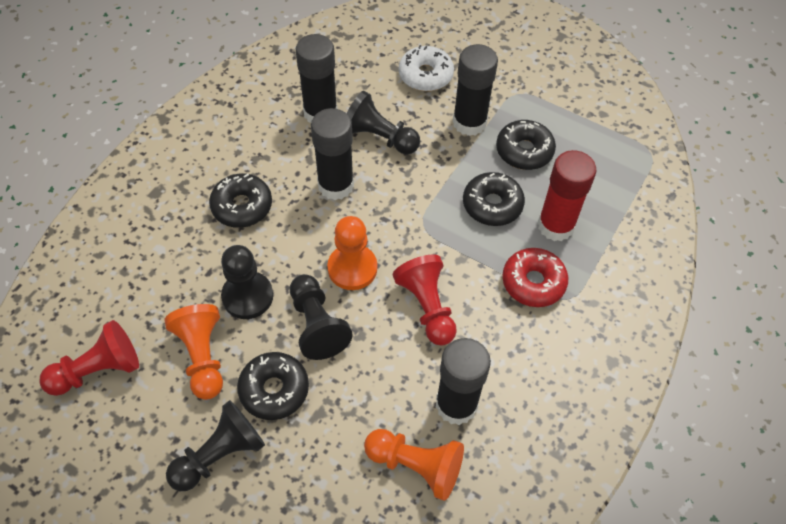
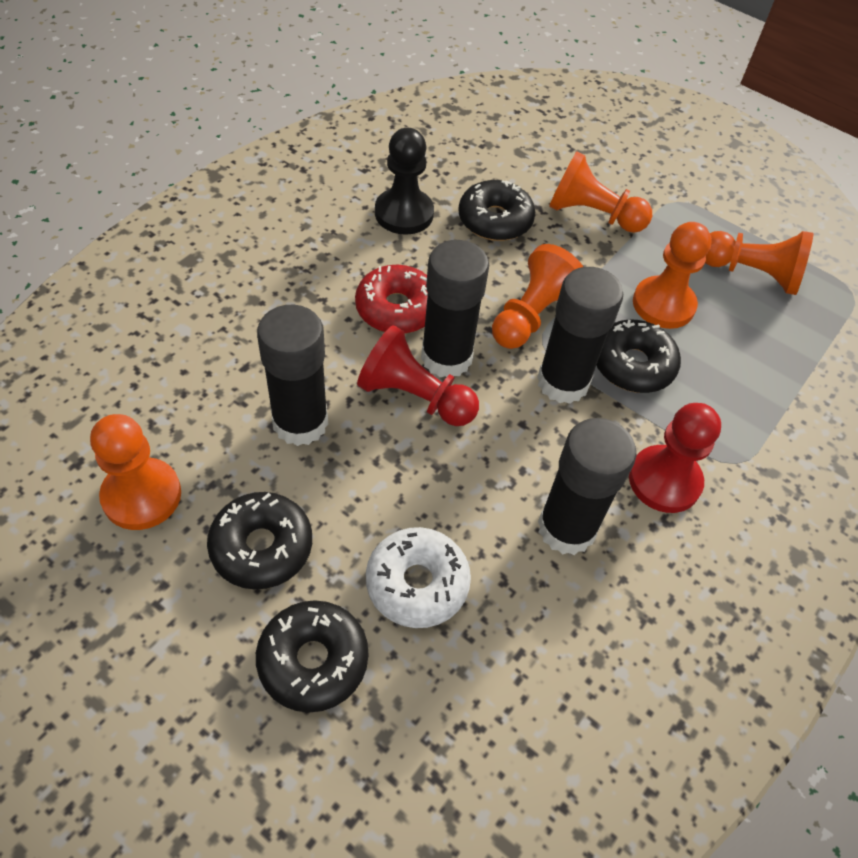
black pawn: [166,400,265,491] [221,245,273,319] [290,274,353,360] [347,91,420,154] = 4 -> [375,128,434,235] = 1
orange pawn: [164,304,223,400] [327,216,377,290] [364,429,464,501] = 3 -> [90,414,181,530] [492,244,583,349] [549,151,652,233] [633,222,712,329] [705,231,814,295] = 5
red glue stick: [538,150,596,241] = 1 -> none = 0

